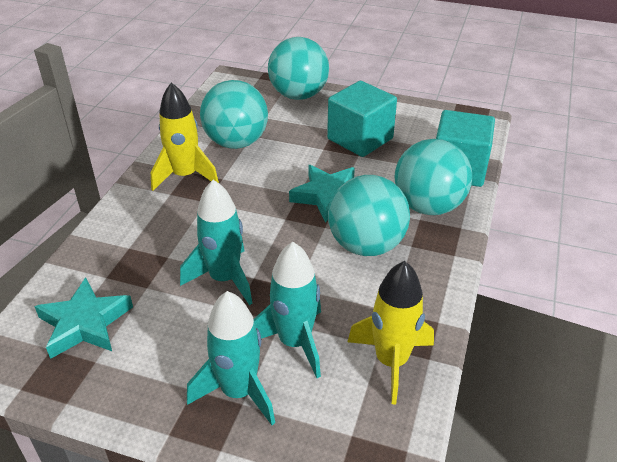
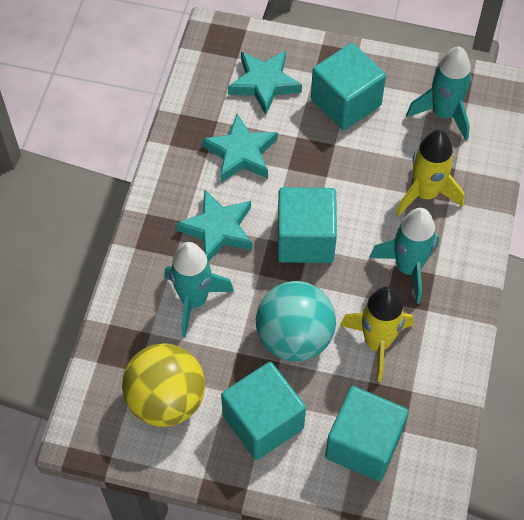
turquoise ball: [200,80,268,149] [268,37,329,100] [328,175,410,256] [395,139,472,215] = 4 -> [256,281,336,362] = 1
turquoise cube: [327,81,397,157] [436,110,495,187] = 2 -> [221,362,306,460] [277,187,337,263] [311,43,386,130] [325,386,408,481] = 4
turquoise star: [34,277,133,359] [289,165,355,223] = 2 -> [176,189,252,262] [202,114,278,182] [228,51,302,115] = 3
yellow ball: none = 0 -> [122,343,205,427] = 1

